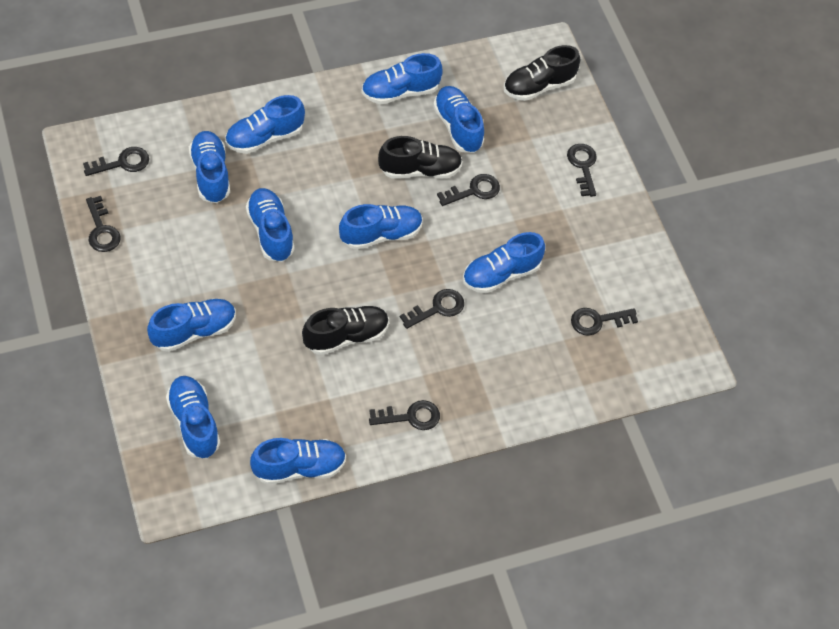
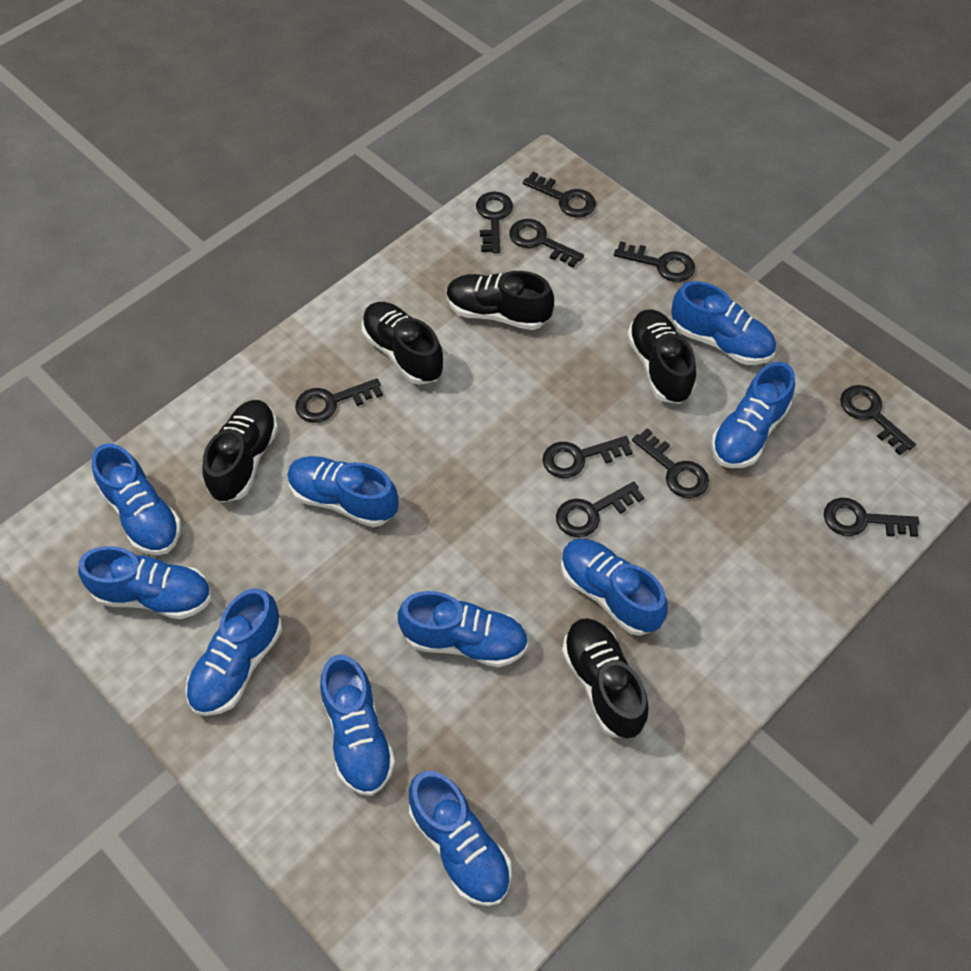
black key: [83,147,149,176] [86,196,121,252] [369,400,440,430] [400,289,464,329] [437,174,500,206] [567,144,597,197] [571,308,638,336] = 7 -> [295,378,383,423] [476,192,513,253] [509,219,584,267] [523,172,596,218] [543,436,633,478] [556,482,644,537] [614,241,695,282] [632,428,709,498] [824,498,919,537] [840,385,916,455] = 10
black shoe: [302,306,389,355] [378,136,463,179] [504,45,580,101] = 3 -> [202,400,278,503] [362,302,444,385] [447,271,554,330] [562,618,649,738] [627,310,696,404] = 5

